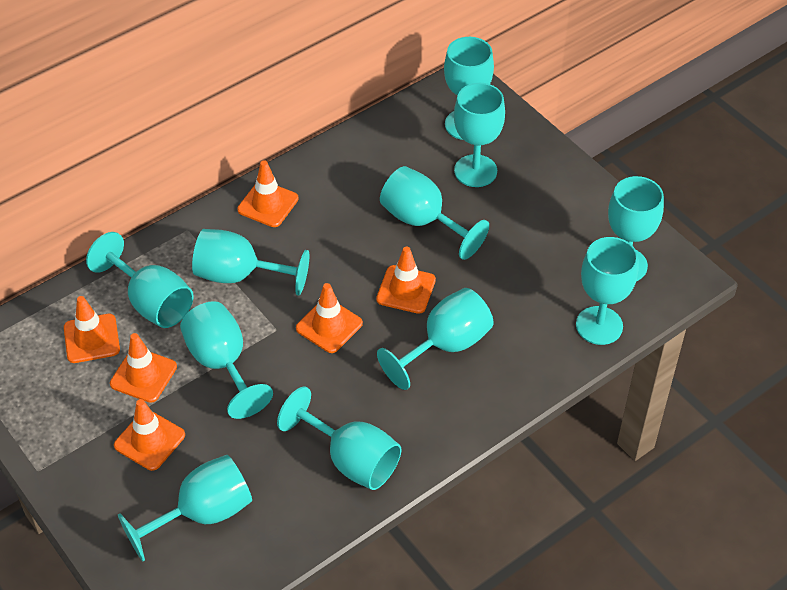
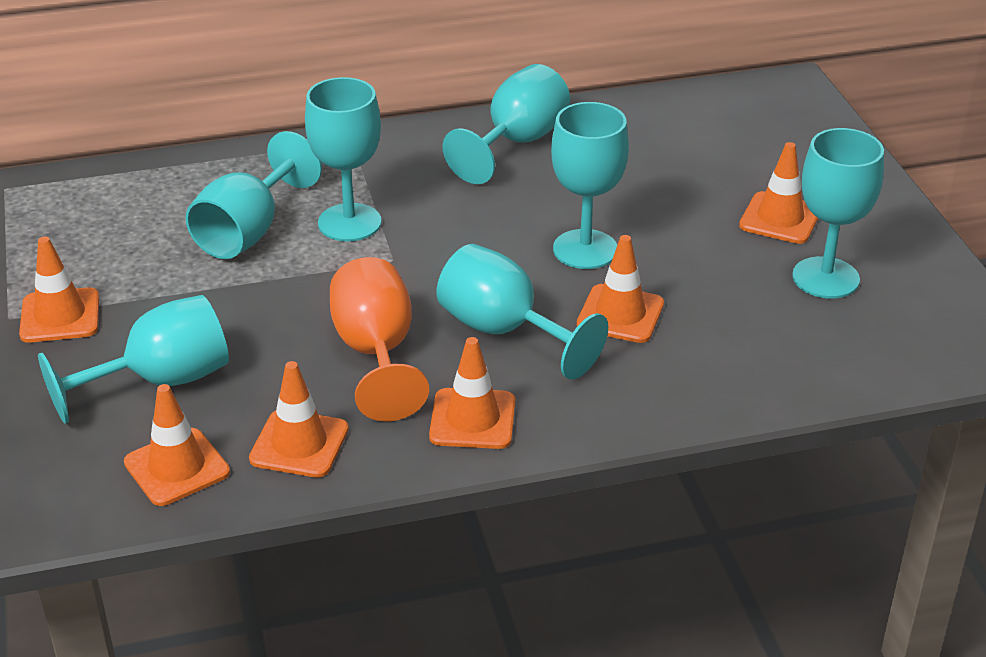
orange goblet: none = 0 -> [330,257,429,421] = 1
turquoise goblet: [86,232,194,328] [118,455,252,562] [180,301,273,419] [192,229,309,296] [277,386,401,490] [377,288,494,390] [380,166,489,260] [444,37,494,140] [454,83,505,187] [576,237,638,345] [608,176,664,281] = 11 -> [38,295,229,424] [186,131,322,259] [305,77,382,242] [436,244,608,380] [442,64,570,184] [551,102,629,269] [792,128,884,299] = 7

